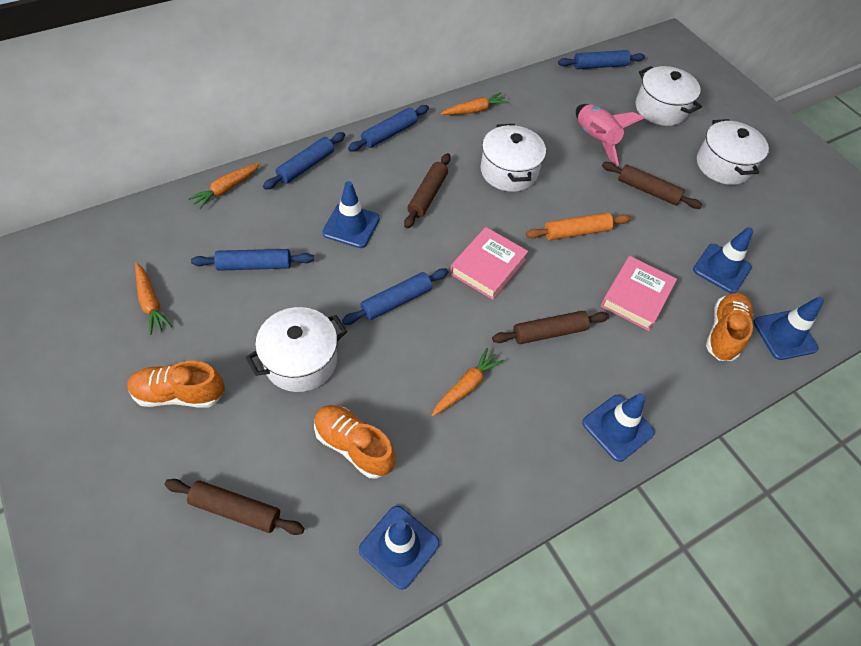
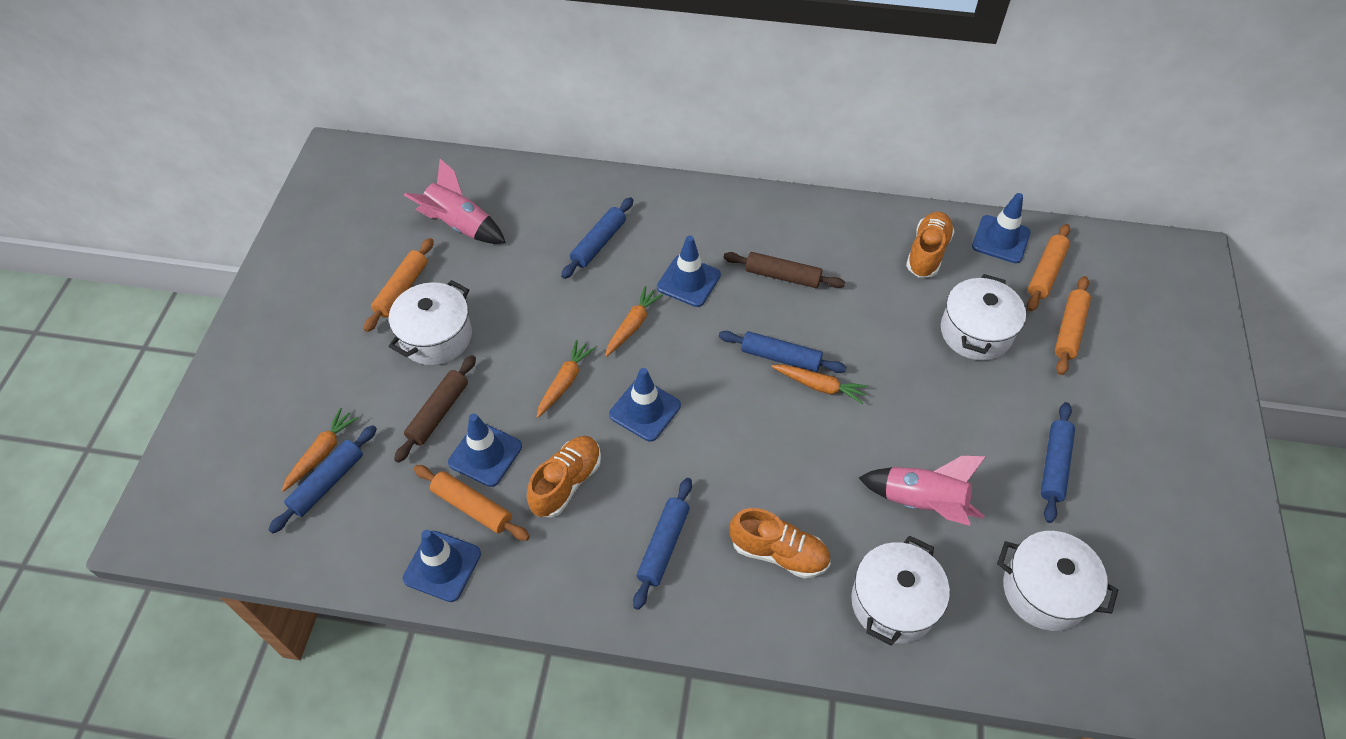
brown rolling pin: [164,479,305,535] [404,153,451,228] [492,311,609,344] [602,162,702,209] = 4 -> [394,355,476,463] [724,252,845,288] = 2
orange rolling pin: [526,212,631,240] = 1 -> [364,238,434,332] [413,465,530,541] [1027,224,1070,311] [1055,276,1091,375] = 4
pink book: [450,227,528,300] [601,256,677,331] = 2 -> none = 0
pink rocket: [576,104,644,166] = 1 -> [404,159,506,244] [859,456,986,526] = 2

